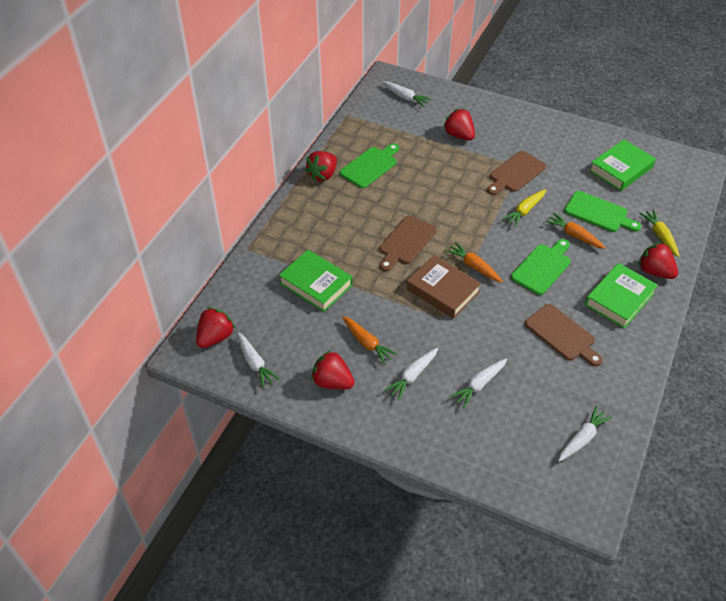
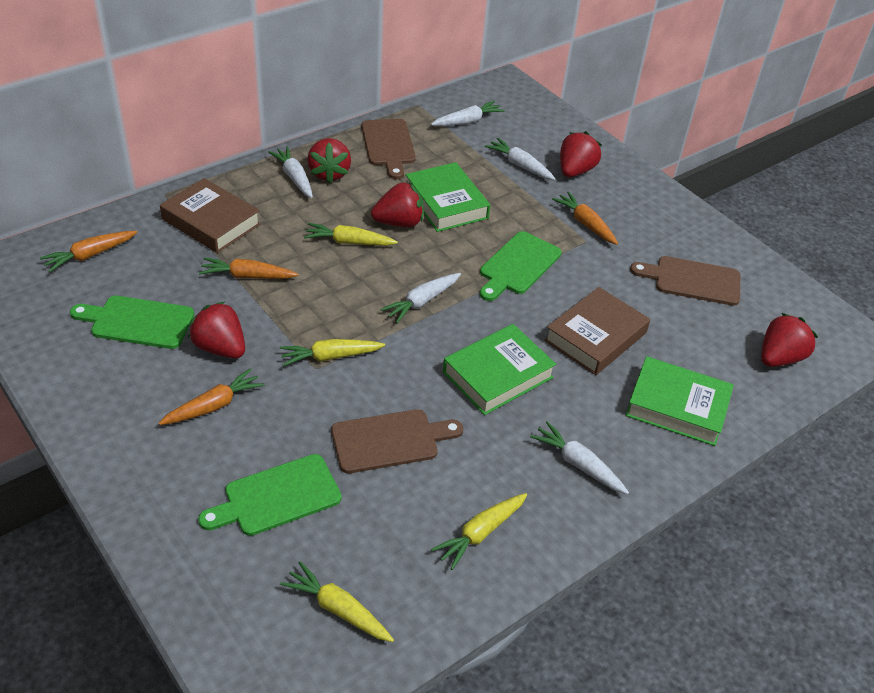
brown book: [406,255,481,319] = 1 -> [160,178,261,253] [544,287,650,375] = 2
orange carrot: [342,316,398,365] [445,242,503,282] [545,213,606,249] = 3 -> [40,231,137,272] [159,368,265,425] [199,257,298,279] [552,191,618,245] = 4
yellow carrot: [502,189,546,227] [639,209,680,257] = 2 -> [279,339,385,366] [280,561,394,642] [304,223,398,246] [431,493,527,570] = 4

